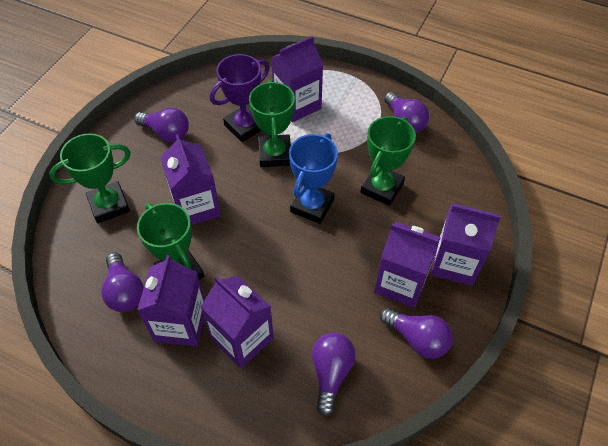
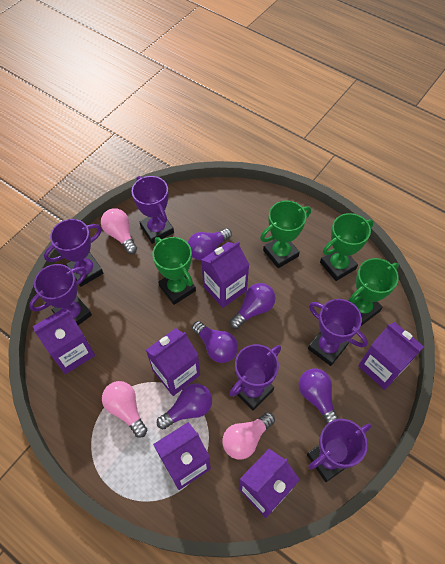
blue trophy: [289,133,338,224] = 1 -> none = 0
pink light bulb: none = 0 -> [101,208,137,254] [102,381,147,438] [222,412,275,460] = 3
purple trophy: [210,54,270,142] = 1 -> [29,264,92,325] [44,219,103,287] [131,176,174,244] [230,344,281,411] [307,419,371,482] [308,299,368,366] = 6

